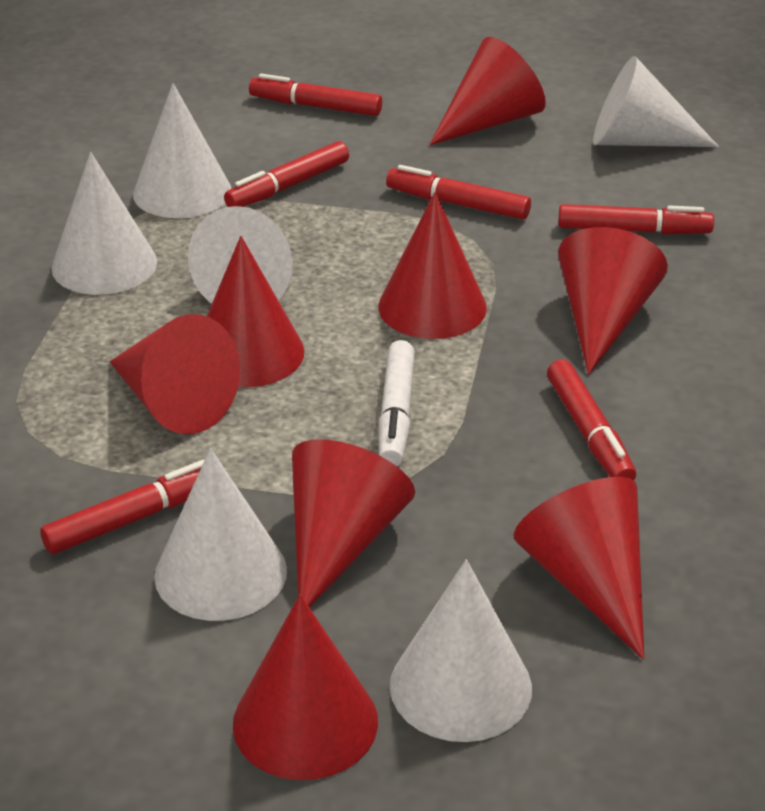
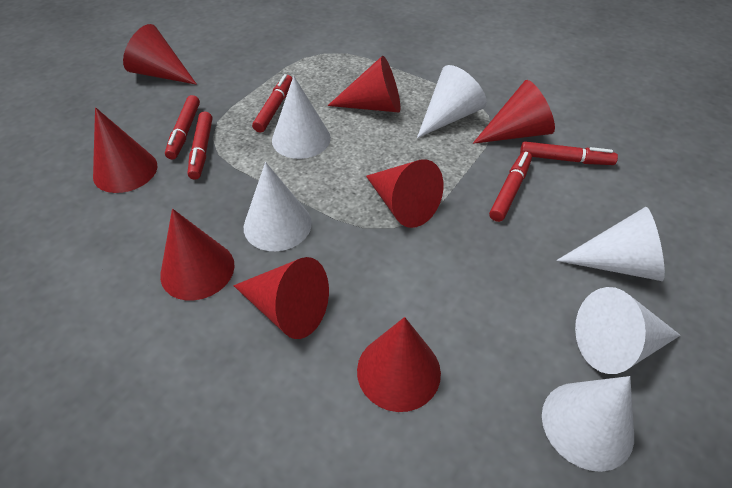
red marker: [40,460,204,554] [224,141,349,207] [249,73,382,116] [386,165,531,219] [547,360,636,481] [558,204,714,234] = 6 -> [165,95,200,160] [188,112,212,180] [252,74,293,132] [489,151,532,222] [520,141,618,165] = 5
white marker: [379,340,415,466] = 1 -> none = 0

